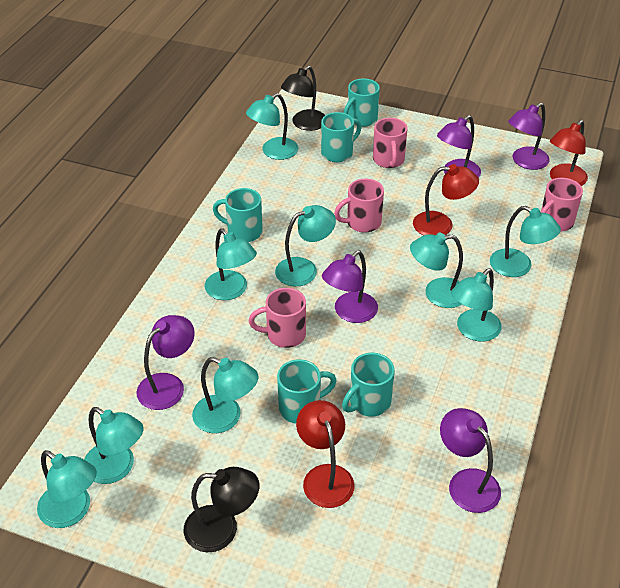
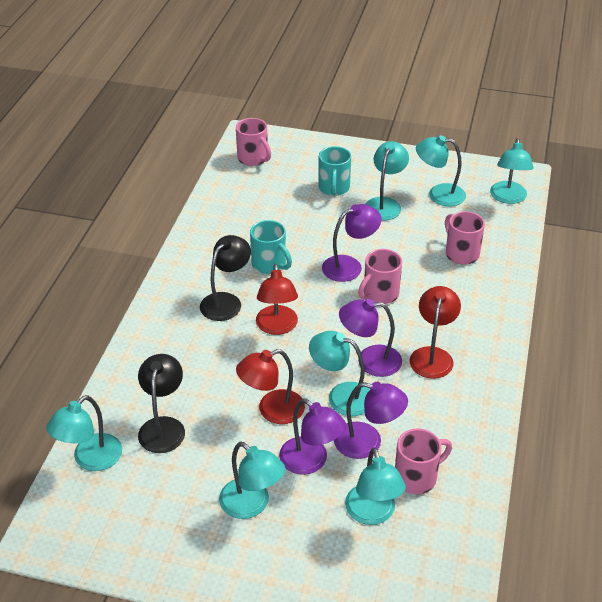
purple lamp: [136,315,195,410] [322,250,378,323] [437,115,481,178] [440,408,501,513] [508,103,550,170] = 5 -> [279,398,346,475] [322,204,381,282] [334,382,408,459] [339,299,402,377] = 4
turquoise lamp: [37,450,97,528] [84,407,144,484] [192,357,259,433] [205,229,257,300] [246,93,298,160] [275,205,336,286] [410,233,463,308] [451,268,502,342] [490,206,561,277] = 9 -> [46,395,122,471] [219,441,285,519] [309,331,370,416] [345,447,406,525] [365,141,409,221] [416,135,466,206] [490,138,533,204] = 7
turquoise mug: [213,188,263,242] [277,359,337,423] [321,112,362,162] [342,353,395,417] [344,78,380,127] = 5 -> [250,220,292,274] [318,146,351,196] = 2

